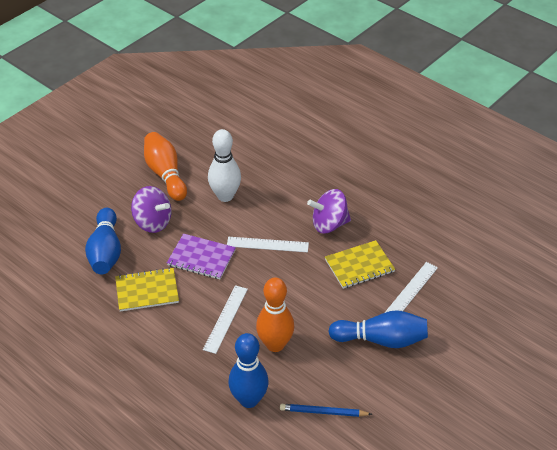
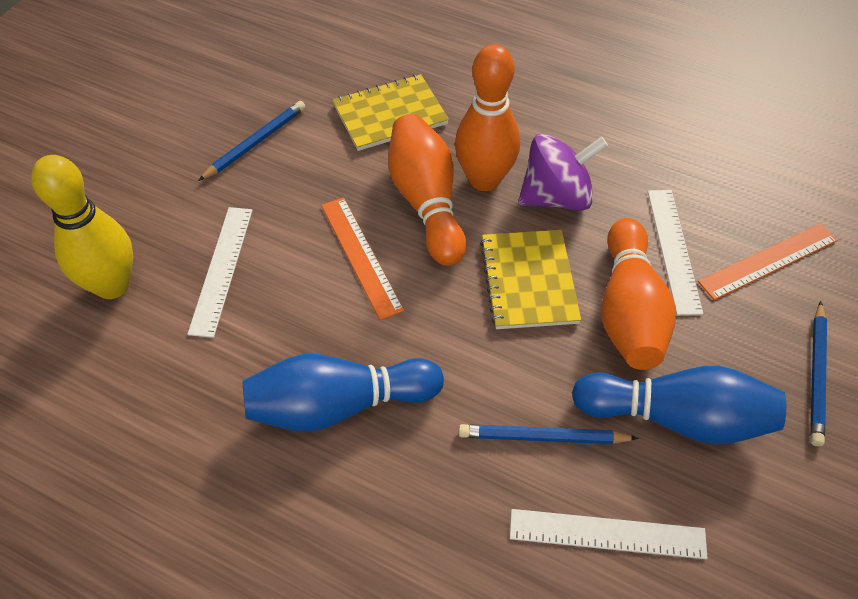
blue bowling pin: [85,208,121,274] [228,333,269,408] [328,310,428,348] = 3 -> [242,354,444,432] [572,366,786,445] = 2
blue pencil: [280,404,372,417] = 1 -> [198,101,306,181] [459,424,638,444] [810,301,827,447] = 3
orange bowling pin: [144,132,187,201] [256,277,294,352] = 2 -> [388,114,466,266] [455,44,520,191] [601,218,676,370] = 3
orange ruler: none = 0 -> [321,197,404,320] [698,223,838,300] = 2
purple notebook: [167,233,236,279] = 1 -> none = 0
purple spinning top: [131,186,171,233] [307,189,351,234] = 2 -> [518,134,608,211] = 1
white bowling pin: [208,129,241,202] = 1 -> none = 0
yellow bowling pin: none = 0 -> [31,155,133,299] = 1

